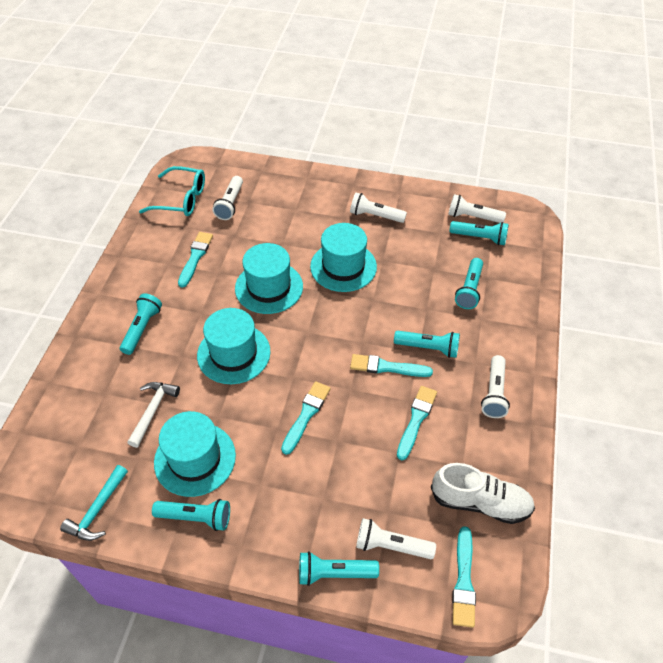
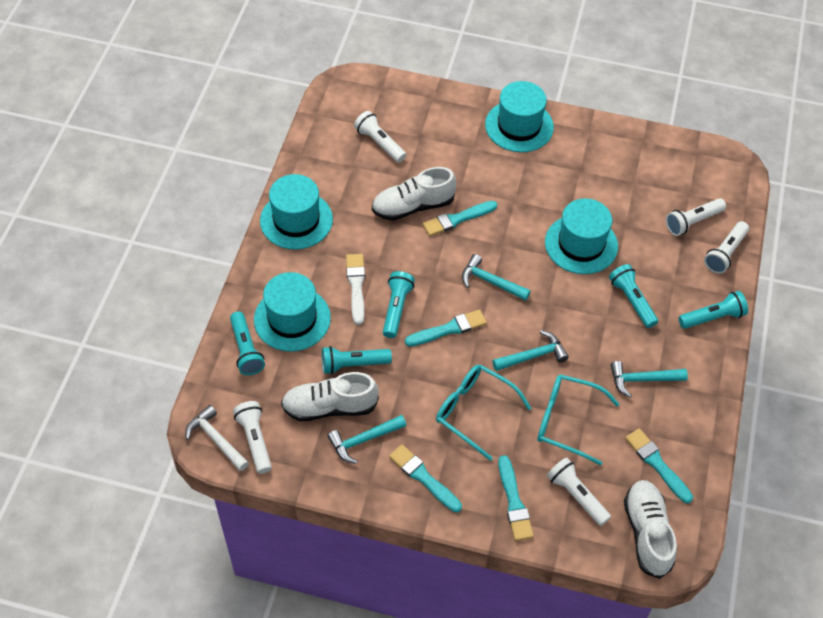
turquoise flashlight: [120,293,162,355] [152,499,230,531] [299,551,379,586] [394,331,460,358] [449,221,509,245] [455,258,483,309] = 6 -> [230,311,265,375] [322,346,392,374] [383,271,415,338] [609,264,658,328] [679,291,748,329] = 5
turquoise glasses: [139,166,205,216] = 1 -> [436,365,531,461] [537,374,619,466] = 2
turquoise hammer: [60,465,128,541] = 1 -> [327,415,407,464] [462,254,531,301] [492,330,569,371] [610,361,688,397] = 4
white brush: none = 0 -> [346,254,365,325] = 1
white shoe: [431,463,535,524] = 1 -> [281,372,379,421] [372,167,456,221] [624,480,677,579] = 3

